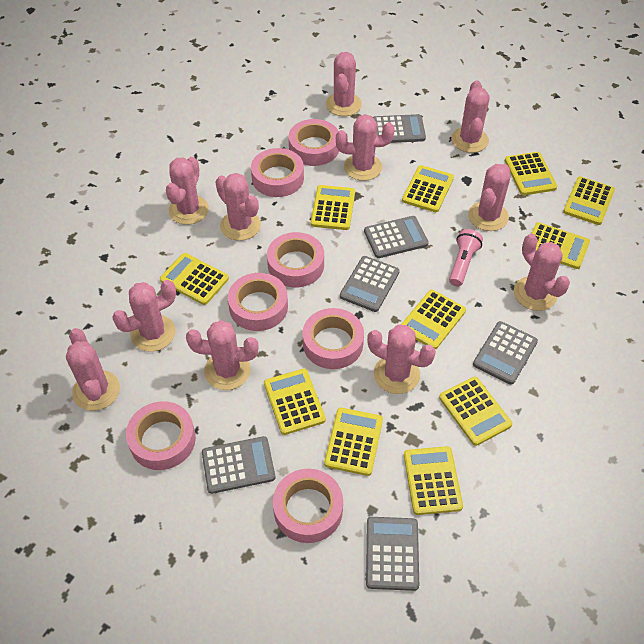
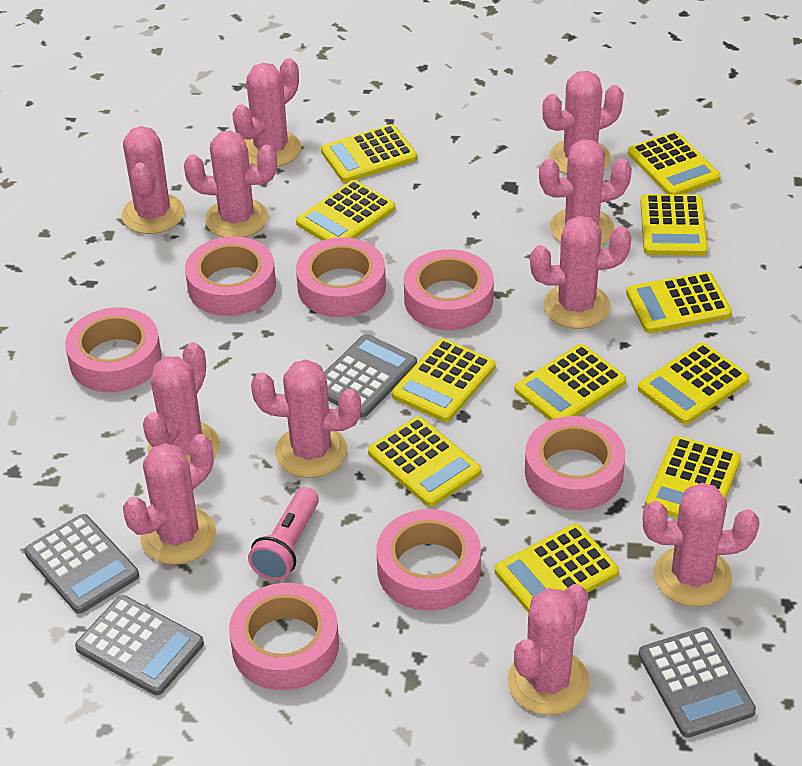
grey calculator: [202,436,275,494] [340,256,400,312] [364,216,429,258] [366,517,419,591] [373,114,426,143] [473,321,538,385] = 6 -> [24,514,139,614] [75,595,204,695] [324,334,417,417] [638,627,756,738] = 4

